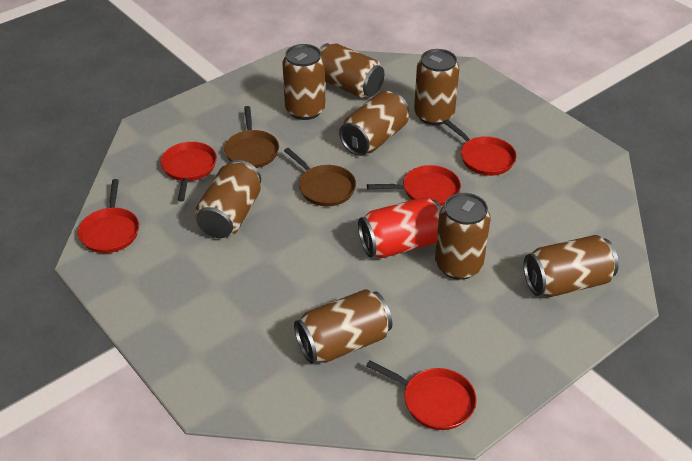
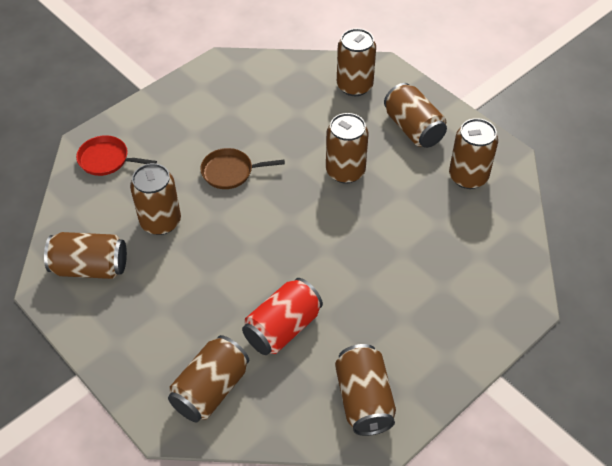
brown pan: [224,106,279,168] [284,148,356,206] = 2 -> [200,148,285,189] = 1
red pan: [78,179,139,253] [161,142,217,201] [366,360,477,430] [367,165,461,206] [444,119,517,176] = 5 -> [76,135,157,176] = 1

